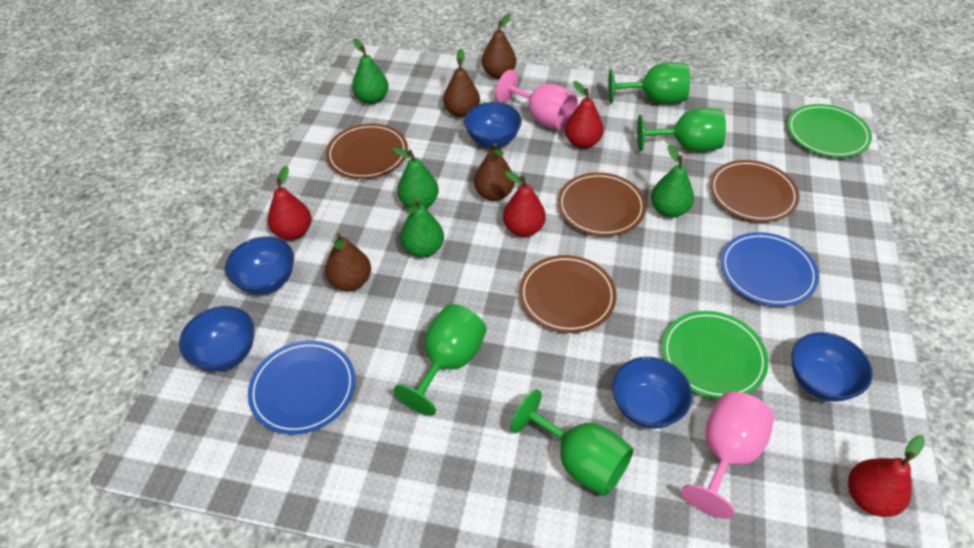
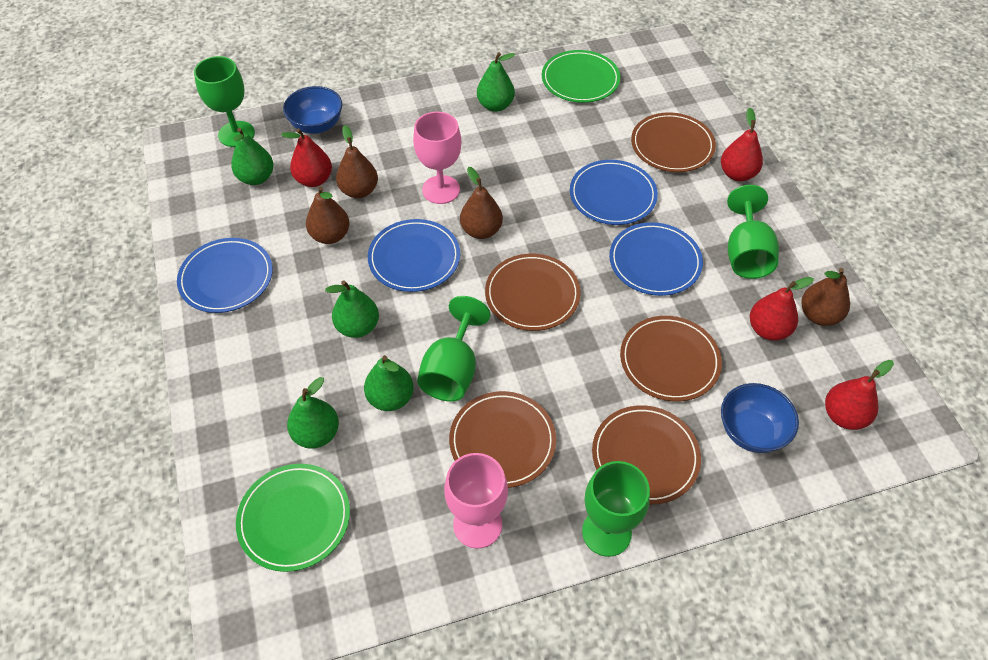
blue bowl: [179,306,255,371] [225,237,294,294] [464,102,522,148] [612,357,692,429] [791,332,873,402] = 5 -> [283,86,342,134] [721,383,799,453] = 2
blue plate: [248,341,355,434] [720,232,819,307] = 2 -> [177,238,273,313] [368,219,460,292] [570,160,658,225] [609,222,703,296] = 4
brown plate: [326,124,408,179] [519,255,617,333] [558,172,646,236] [710,160,799,222] = 4 -> [449,391,556,488] [485,254,581,331] [592,405,701,504] [620,316,722,401] [631,112,716,172] = 5
green pear: [352,38,389,104] [392,147,439,208] [400,199,444,257] [651,145,694,218] = 4 -> [231,128,274,185] [287,377,339,449] [325,280,379,338] [364,355,414,411] [477,52,515,112] = 5

